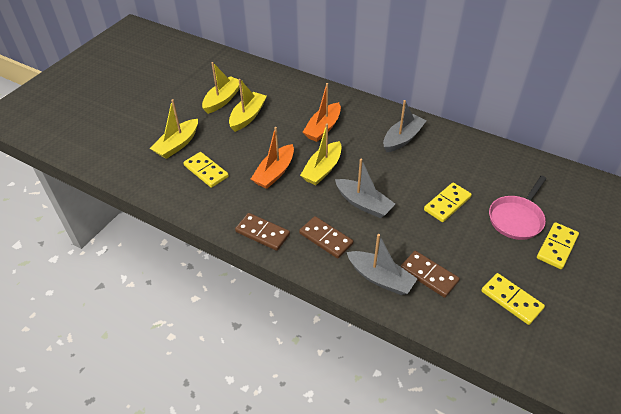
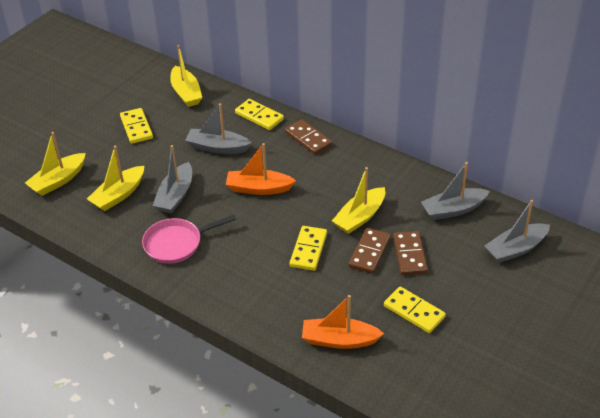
grey boat: [335,159,395,218] [347,234,417,295] [383,100,426,152] = 3 -> [153,145,192,214] [185,103,251,154] [421,162,490,220] [484,200,550,263] = 4

